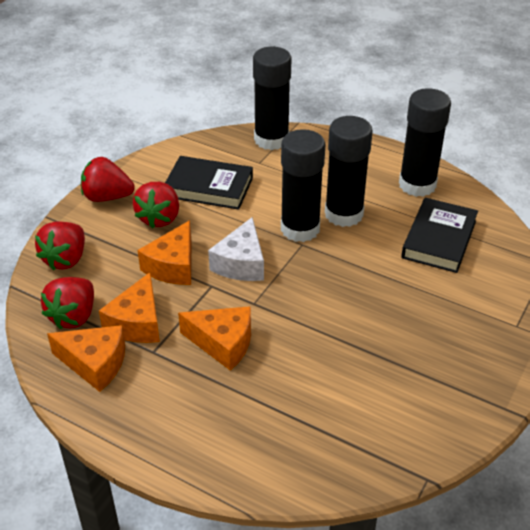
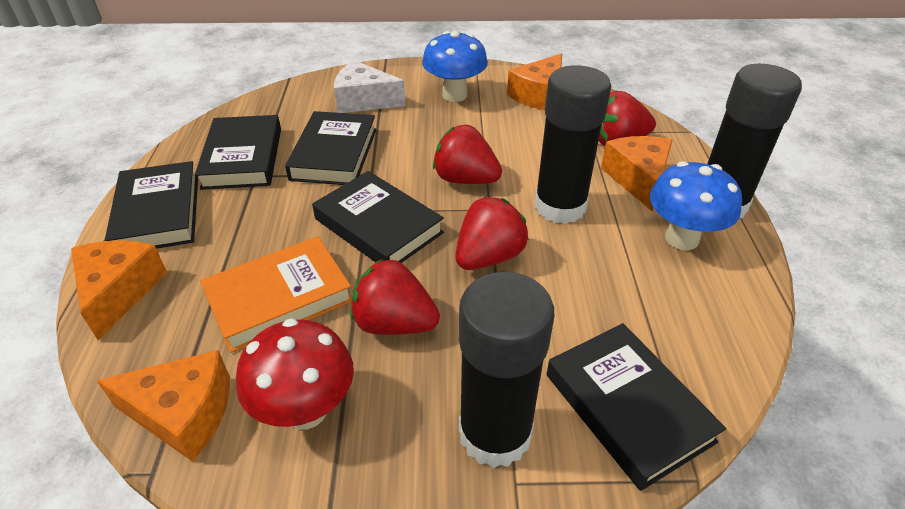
black book: [165,156,253,210] [401,197,478,273] = 2 -> [105,161,198,249] [195,115,281,190] [285,111,376,185] [312,171,444,263] [547,323,726,491] = 5
black glue stick: [253,47,291,150] [281,129,326,242] [325,116,373,227] [399,88,451,197] = 4 -> [459,272,554,468] [535,65,611,224] [707,64,802,218] = 3
blue mushroom: none = 0 -> [422,31,488,102] [650,161,742,250] = 2
orange book: none = 0 -> [200,236,352,353] = 1
red mushroom: none = 0 -> [236,318,354,430] = 1

